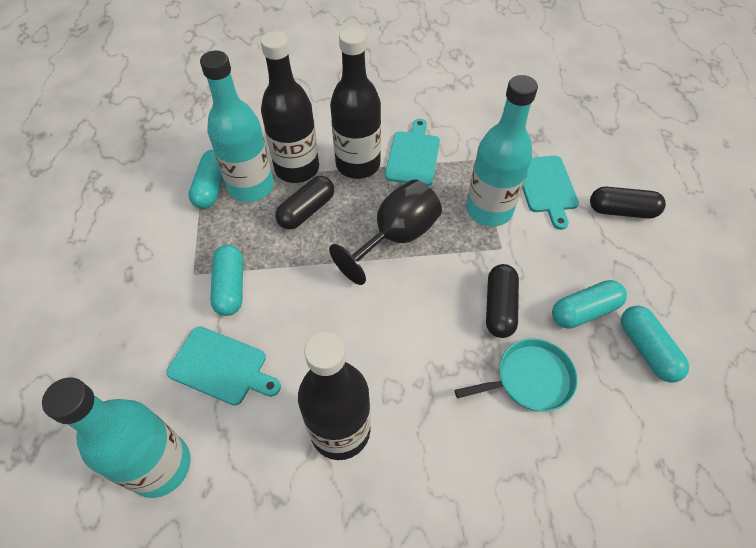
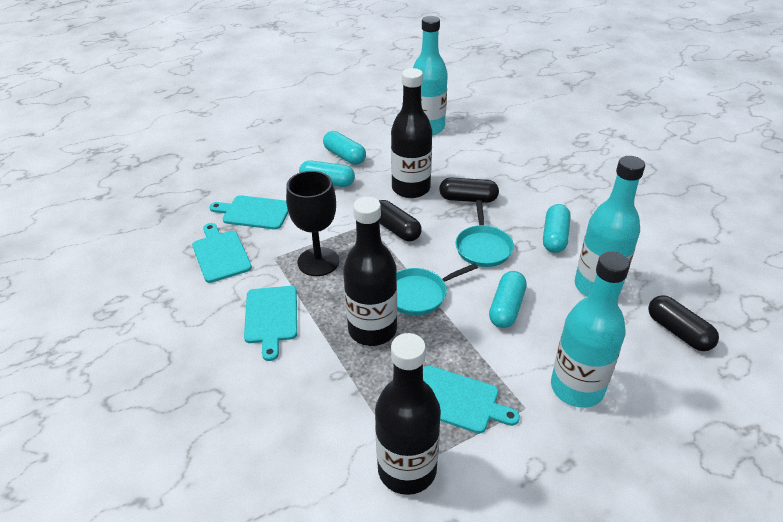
turquoise cutting board: [166,326,281,406] [385,119,440,186] [522,156,579,230] = 3 -> [192,223,252,283] [209,195,288,230] [244,286,297,361] [423,366,520,434] = 4
turquoise pan: [455,339,577,411] = 1 -> [396,263,478,315] [456,200,514,267] = 2

